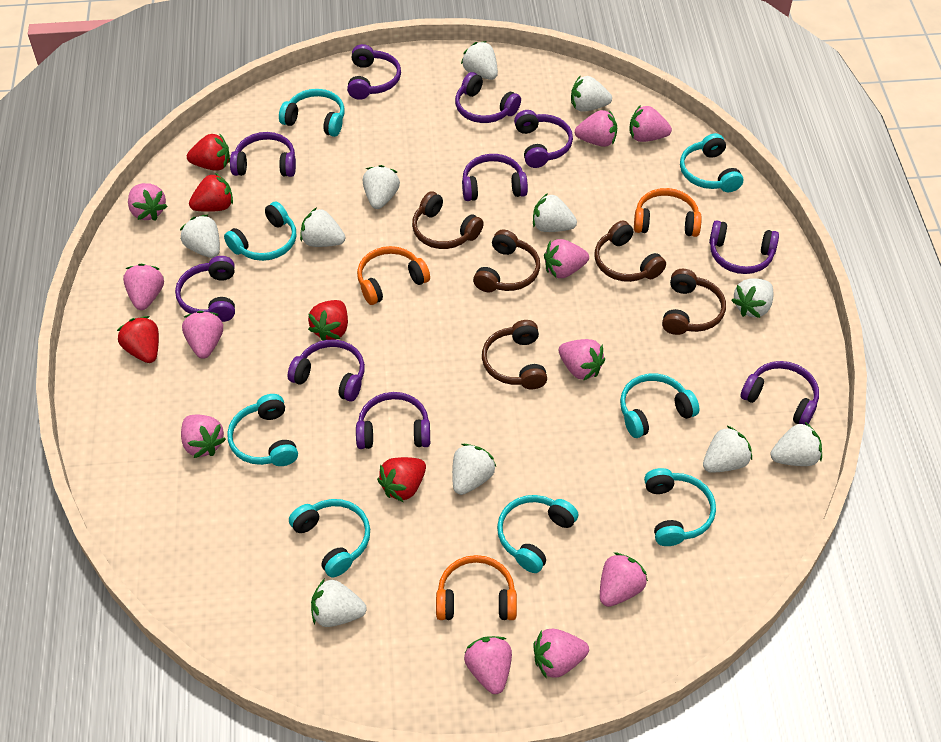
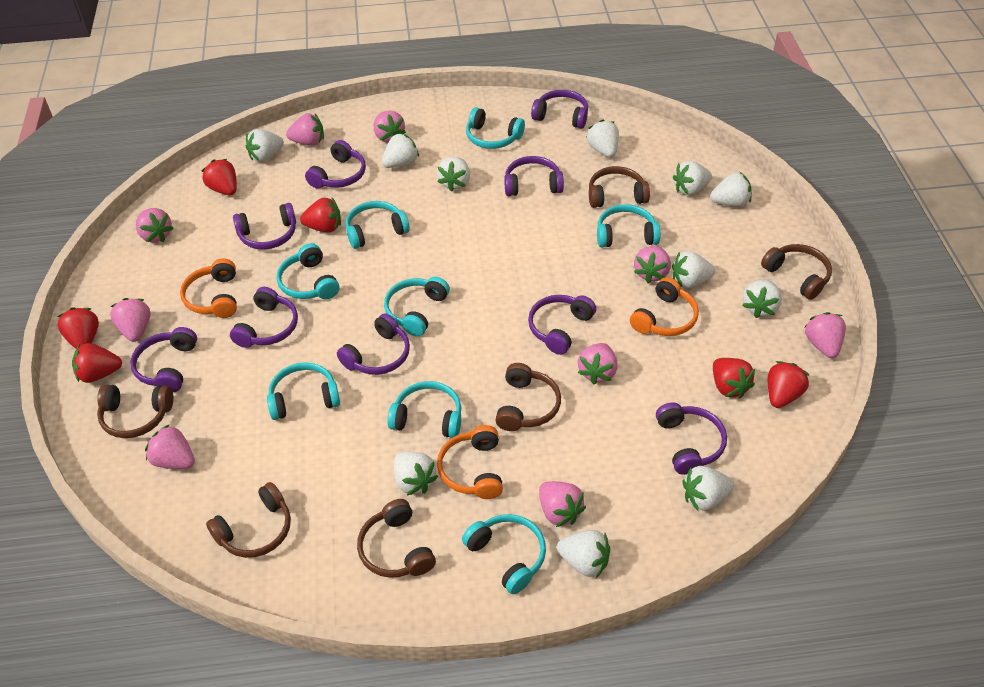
brown headphones: [412,191,484,249] [473,230,540,292] [482,320,547,389] [595,220,666,282] [662,269,726,335] = 5 -> [97,385,174,438] [206,482,291,558] [357,499,436,578] [496,363,561,431] [589,166,650,208] [761,244,832,300] = 6
pink strawberry: [123,264,164,310] [128,183,168,221] [181,415,226,458] [182,311,223,359] [464,636,512,694] [533,629,589,679] [544,239,589,278] [559,339,605,381] [575,110,617,147] [600,553,648,607] [630,105,672,142] = 11 -> [110,298,151,342] [136,208,173,242] [145,424,195,469] [286,113,324,146] [374,110,406,143] [539,481,586,527] [578,343,618,385] [634,246,671,283] [804,312,846,358] = 9
purple headphones: [175,256,235,322] [230,132,296,177] [288,340,365,402] [347,44,401,100] [356,392,430,449] [455,72,521,123] [462,154,528,201] [514,110,573,168] [709,220,779,274] [741,361,819,425] = 10 -> [130,327,197,392] [230,287,298,348] [233,203,296,250] [305,140,366,189] [337,313,410,375] [504,156,564,196] [528,295,596,355] [531,90,588,129] [656,403,727,475] = 9
red strawberry: [117,316,159,363] [187,133,230,171] [189,173,233,212] [308,300,348,341] [377,457,426,502] = 5 -> [57,307,99,349] [72,343,122,383] [202,159,237,195] [300,198,341,232] [713,358,755,398] [768,361,809,408] = 6

